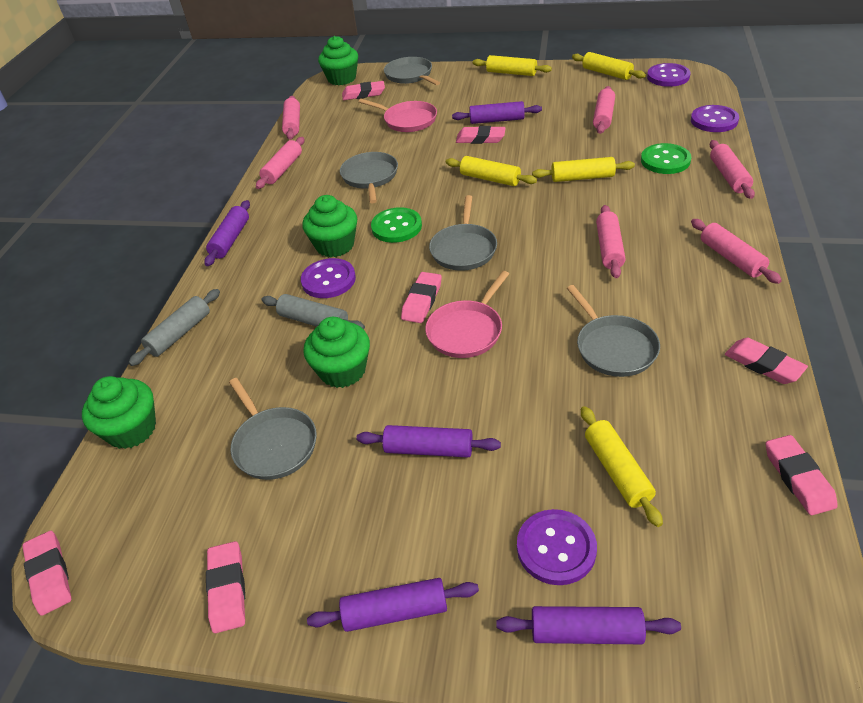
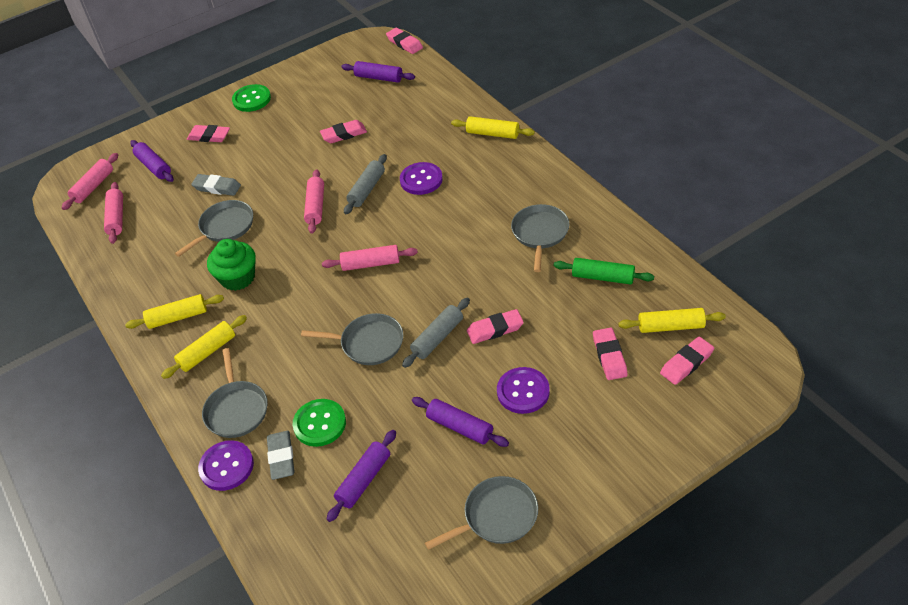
green cupcake: [82,376,156,449] [302,195,357,257] [303,317,370,388] [318,36,358,85] = 4 -> [207,239,256,291] = 1
green rolling pin: none = 0 -> [554,258,654,285] = 1
grey eraser: none = 0 -> [191,174,241,196] [267,431,295,480] = 2
pink eraser: [22,531,72,616] [206,541,245,633] [342,81,385,100] [401,272,442,323] [456,126,506,144] [725,338,808,384] [766,435,838,515] = 7 -> [187,125,230,142] [320,120,367,143] [386,28,423,54] [467,309,524,344] [593,328,628,380] [660,337,714,385] = 6
pink pan: [359,99,437,132] [425,271,509,358] = 2 -> none = 0
pink rolling pin: [256,137,305,189] [282,96,300,140] [593,86,615,134] [596,205,626,278] [691,219,782,284] [710,140,755,199] = 6 -> [62,153,118,210] [104,182,123,244] [304,169,324,234] [322,245,418,271] = 4
purple button: [301,258,356,298] [517,509,597,585] [647,63,690,87] [691,105,739,132] = 4 -> [198,440,254,491] [400,162,443,195] [497,367,550,414] = 3
purple rolling pin: [204,200,250,266] [307,578,479,632] [356,425,501,457] [452,101,542,124] [496,606,681,644] = 5 -> [130,140,174,182] [327,430,396,522] [341,61,415,83] [412,397,509,447] = 4
yellow rolling pin: [446,156,537,186] [473,55,552,76] [532,157,635,182] [572,52,646,80] [581,406,663,527] = 5 -> [125,294,224,329] [161,315,247,379] [451,116,535,139] [618,308,726,333] = 4

